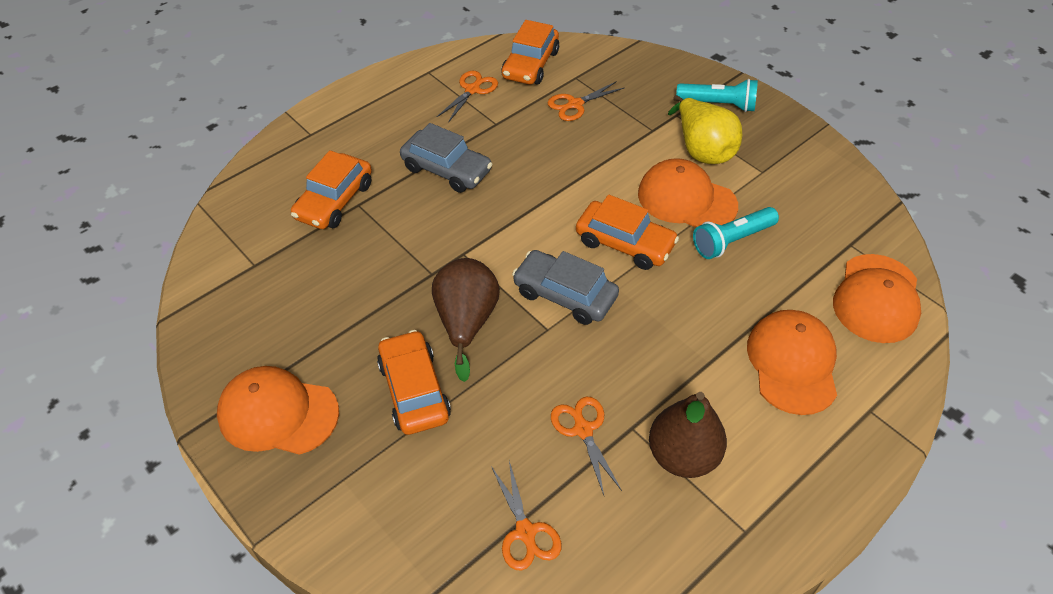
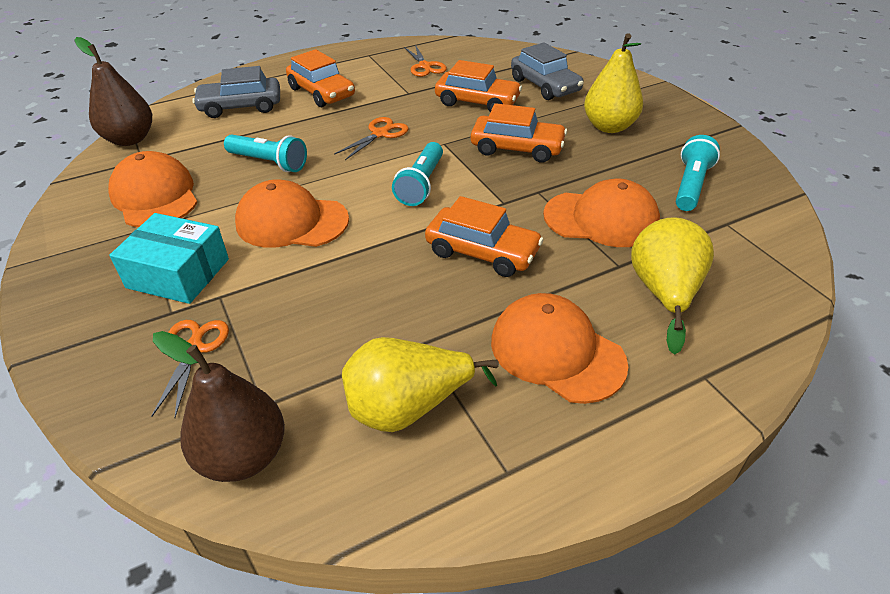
orange scissors: [436,71,498,123] [491,461,561,571] [547,81,624,121] [551,397,622,495] = 4 -> [151,320,229,418] [334,117,408,160] [404,45,447,77] = 3
turquoise box: none = 0 -> [110,213,229,304] = 1
turquoise flashlight: [676,79,758,112] [693,207,779,259] = 2 -> [224,134,307,172] [392,142,443,206] [676,135,720,211] = 3
yellow pear: [668,95,742,164] = 1 -> [342,337,499,432] [584,33,643,133] [631,217,714,355] = 3

